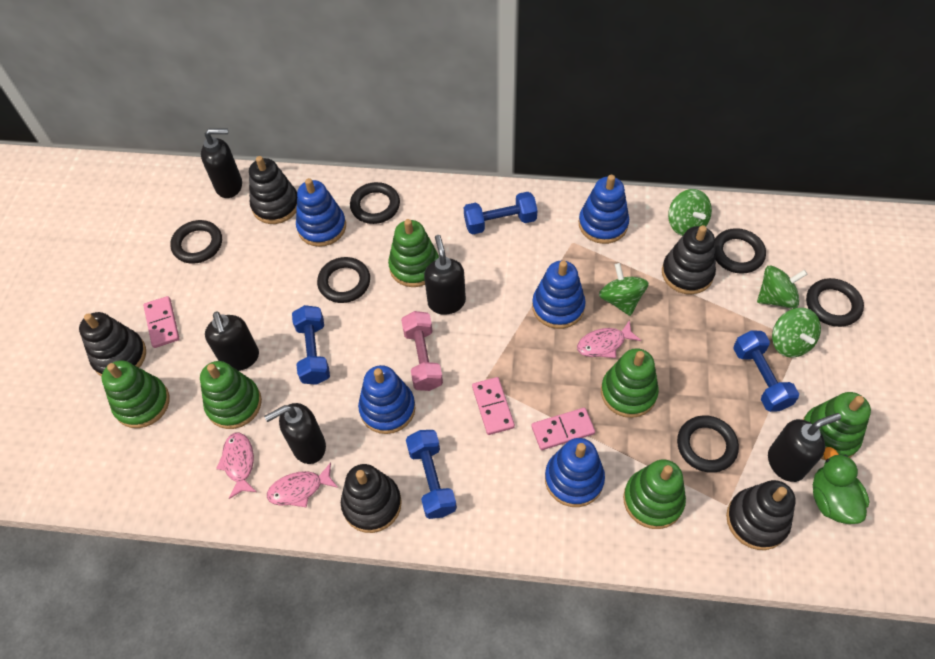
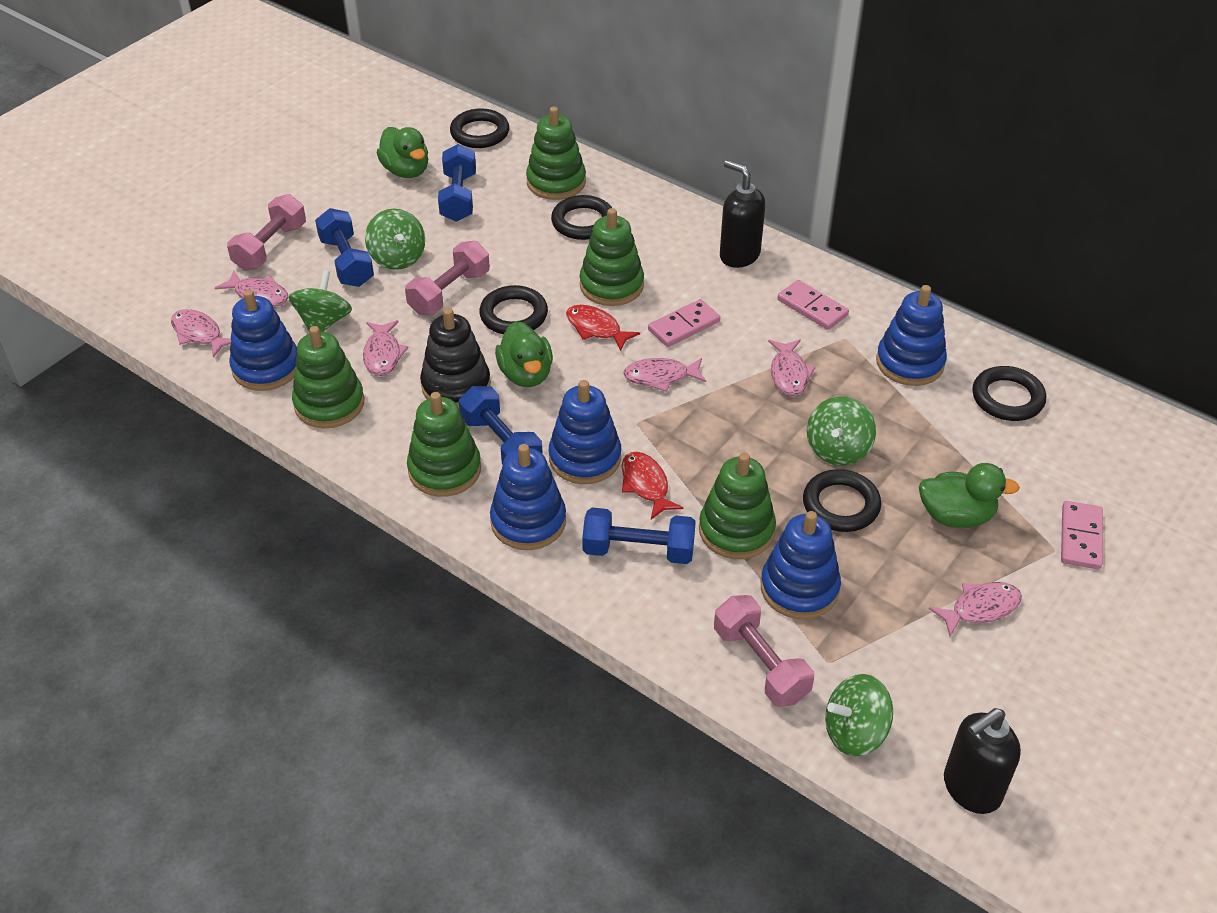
black ring: [170,220,222,264] [317,257,370,303] [350,182,400,224] [677,415,739,473] [715,228,766,274] [806,278,864,327] = 6 -> [450,108,509,148] [479,285,548,334] [551,195,612,240] [803,469,881,532] [972,366,1046,421] = 5
black soap dispenser: [201,128,242,198] [205,311,259,371] [264,403,326,464] [424,235,466,315] [768,413,841,482] = 5 -> [720,160,765,268] [944,708,1021,814] = 2
black stacking toy: [79,312,146,376] [249,156,297,224] [341,464,402,533] [662,225,716,294] [726,480,796,550] = 5 -> [420,308,491,408] = 1
green duck: [813,447,869,524] = 1 -> [377,127,428,178] [495,321,553,387] [919,463,1020,528] = 3
green stacking toy: [102,360,170,428] [200,361,262,429] [388,219,439,287] [601,348,659,418] [623,459,686,529] [803,392,871,460] = 6 -> [292,326,364,428] [407,392,481,497] [526,107,586,200] [580,208,644,306] [699,453,776,559] = 5
pink dumbbell: [401,311,443,391] = 1 -> [227,194,306,271] [405,241,490,315] [714,595,814,707] = 3
pink fish: [216,433,257,499] [267,463,338,508] [577,320,641,358] = 3 -> [171,309,231,358] [215,270,289,307] [363,320,409,376] [623,358,706,392] [768,339,816,396] [929,582,1022,637] = 6
red fish: none = 0 -> [566,305,640,351] [622,452,684,520] = 2

